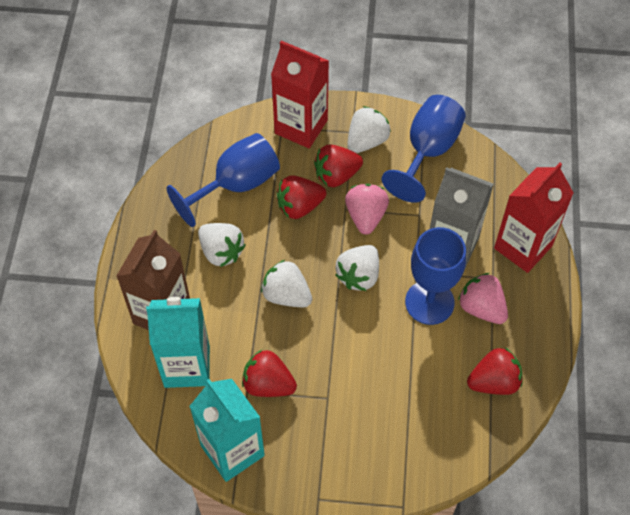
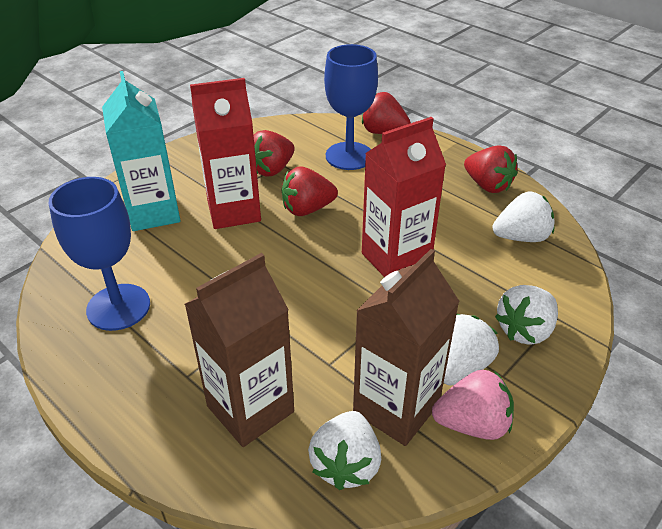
blue goblet: [167,133,280,227] [381,95,466,203] [405,227,466,325] = 3 -> [49,177,150,331] [324,44,378,170] = 2
brown carton: [116,230,190,330] = 1 -> [184,253,294,447] [353,249,460,446] = 2
grey carton: [430,167,494,268] = 1 -> none = 0
pink strawberry: [345,184,389,235] [458,273,508,324] = 2 -> [432,370,514,440] = 1
turquoise carton: [146,297,210,388] [189,379,265,482] = 2 -> [102,71,181,231] = 1

